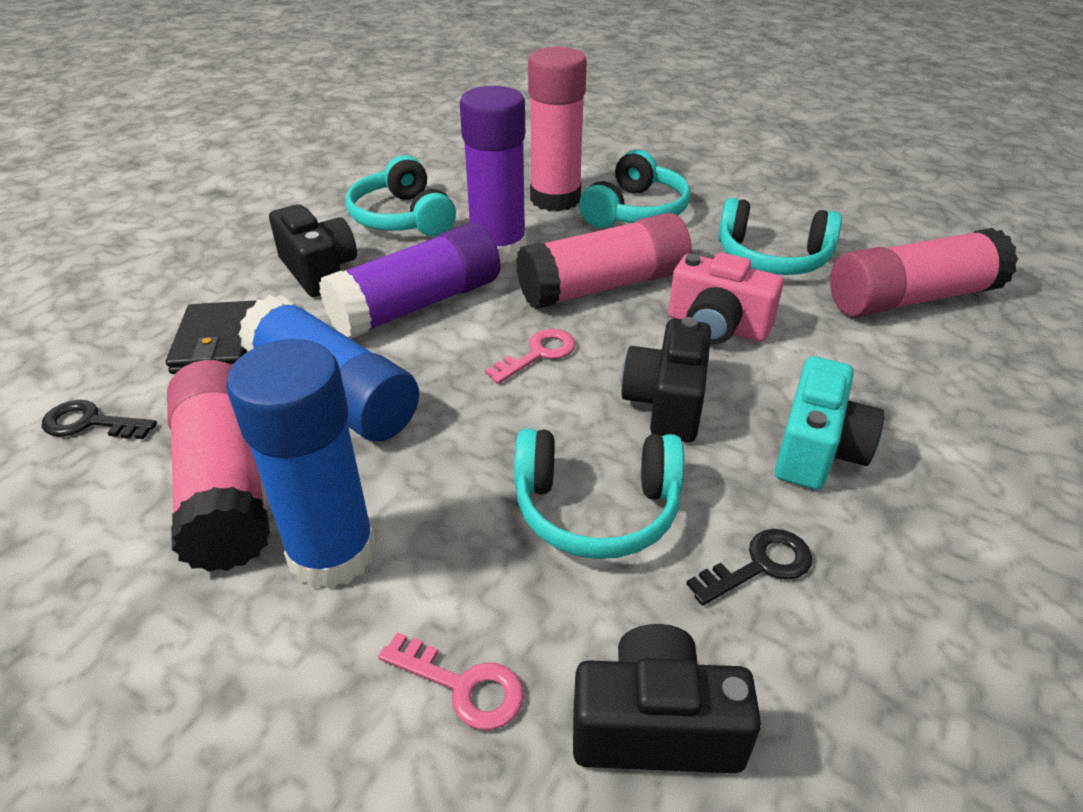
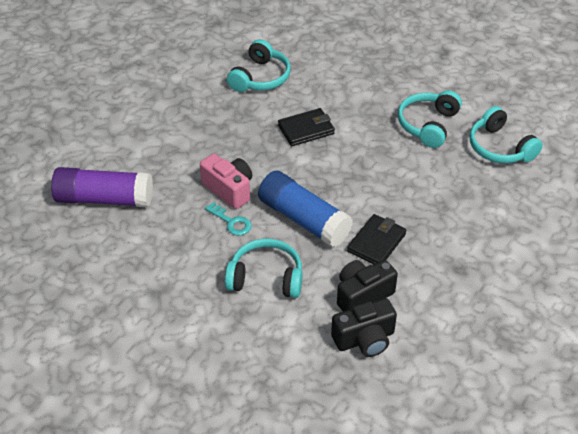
black camera: [269,204,357,297] [573,624,761,773] [621,317,711,442] = 3 -> [331,298,397,357] [337,260,398,311] = 2
black key: [42,400,157,439] [686,529,812,606] = 2 -> none = 0
black wallet: [166,301,256,374] = 1 -> [278,108,335,146] [347,214,406,264] = 2
blue glue stick: [226,339,377,589] [238,295,419,442] = 2 -> [258,171,353,247] = 1
pink glue stick: [167,360,270,572] [516,213,692,309] [528,47,587,211] [830,228,1018,317] = 4 -> none = 0
pink key: [378,632,524,730] [485,329,575,384] = 2 -> none = 0
purple glue stick: [319,222,500,339] [459,86,526,264] = 2 -> [51,167,153,207] = 1
turquoise camera: [775,356,884,490] = 1 -> none = 0
turquoise key: none = 0 -> [205,202,252,236] = 1

